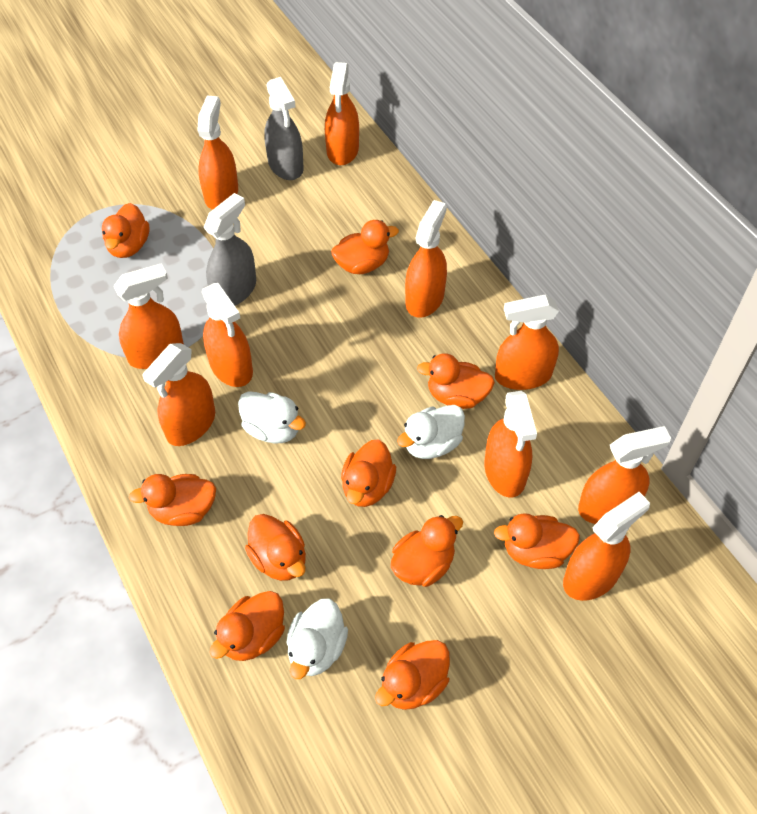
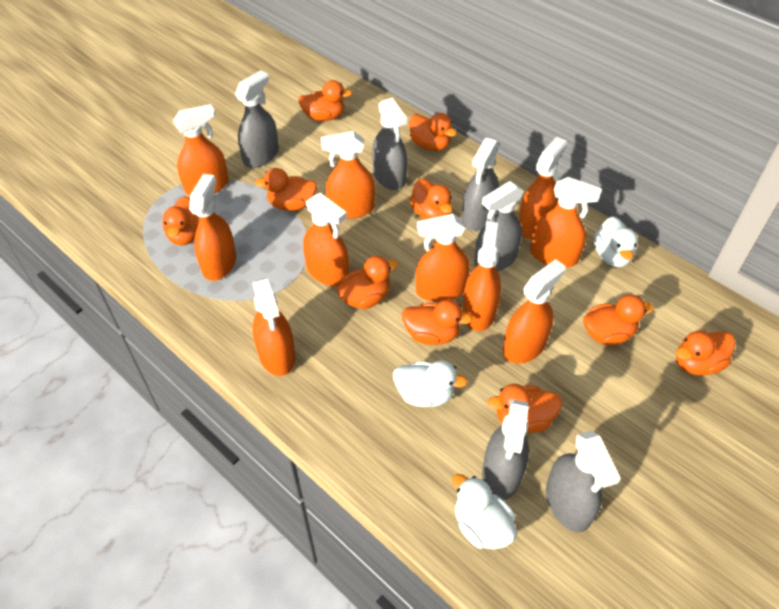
grey spray bottle: [204,193,256,306] [264,77,304,180] = 2 -> [235,70,279,168] [372,98,407,190] [462,138,499,231] [474,181,524,272] [482,400,529,500] [546,431,621,532] = 6

